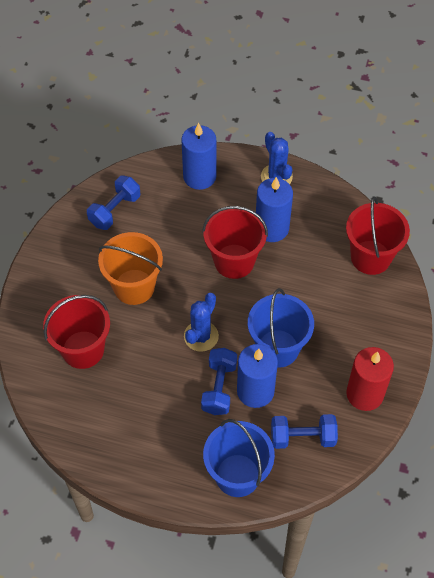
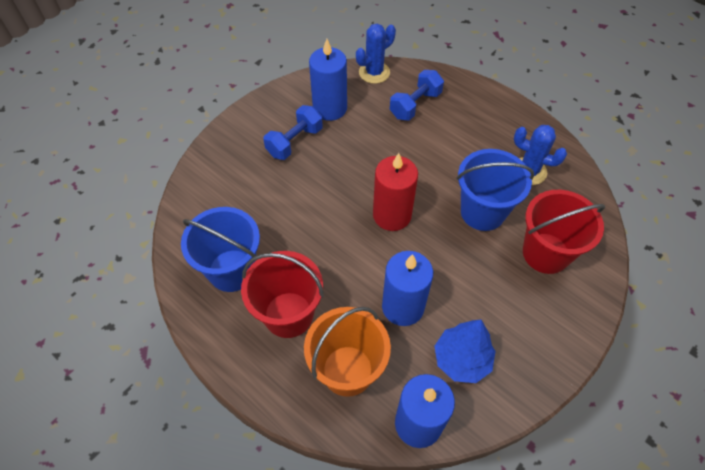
blue dumbbell: [87,175,140,230] [201,348,237,415] [271,414,338,449] = 3 -> [263,105,323,160] [390,70,444,121] = 2
blue tree: none = 0 -> [434,320,495,383] = 1
red bucket: [43,295,110,369] [202,206,268,279] [346,196,410,275] = 3 -> [241,251,324,338] [523,190,605,274] = 2

